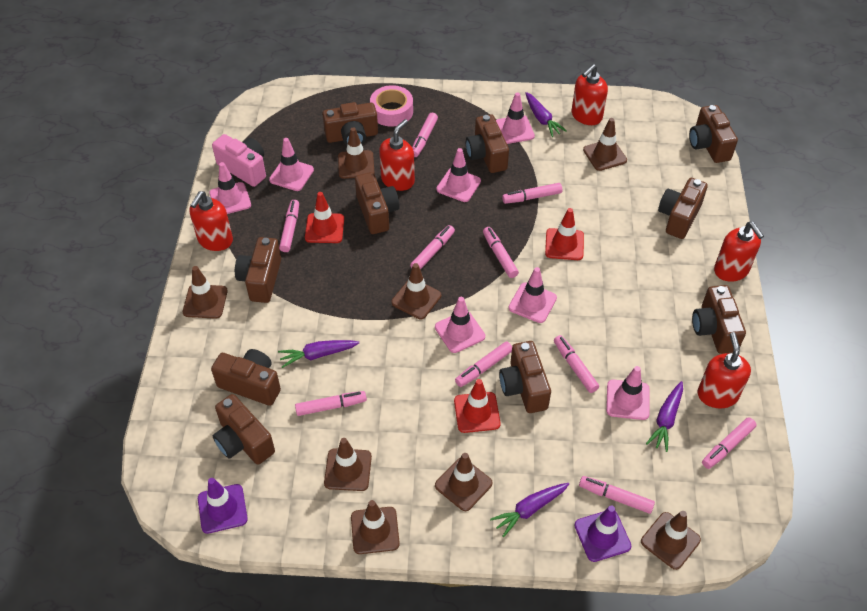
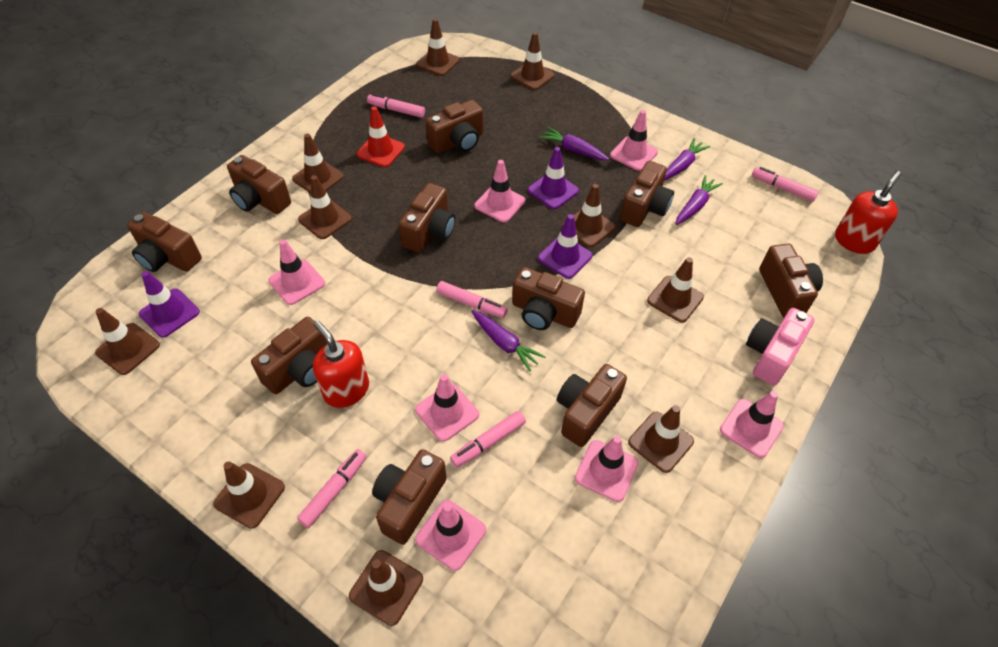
brown traffic cone: [183,266,228,319] [324,438,372,491] [338,127,375,179] [351,500,400,554] [391,263,441,319] [435,453,493,511] [583,118,627,171] [641,511,701,570] = 8 -> [95,308,160,375] [213,461,285,529] [292,133,344,193] [298,175,352,239] [349,550,423,626] [416,18,459,76] [510,32,555,90] [562,184,615,247] [628,405,694,473] [647,257,704,323] = 10
pink marker: [279,200,299,252] [295,391,367,416] [410,225,455,270] [412,113,438,157] [455,341,512,387] [483,227,519,278] [502,183,562,204] [554,335,599,393] [579,476,655,514] [702,417,756,469] = 10 -> [297,449,367,528] [367,93,425,118] [436,281,508,318] [450,411,526,468] [752,167,819,202] = 5
pink tape: [370,85,413,127] = 1 -> none = 0
purple traffic cone: [198,478,248,534] [574,506,631,562] = 2 -> [139,271,200,337] [528,147,579,209] [538,214,593,279] = 3
red soap dispenser: [189,191,233,251] [379,119,415,191] [572,64,608,125] [698,332,751,409] [714,222,764,282] = 5 -> [313,321,369,408] [835,171,901,254] = 2
red traffic cone: [305,192,344,243] [454,379,501,433] [545,208,584,260] = 3 -> [356,106,405,167] = 1

